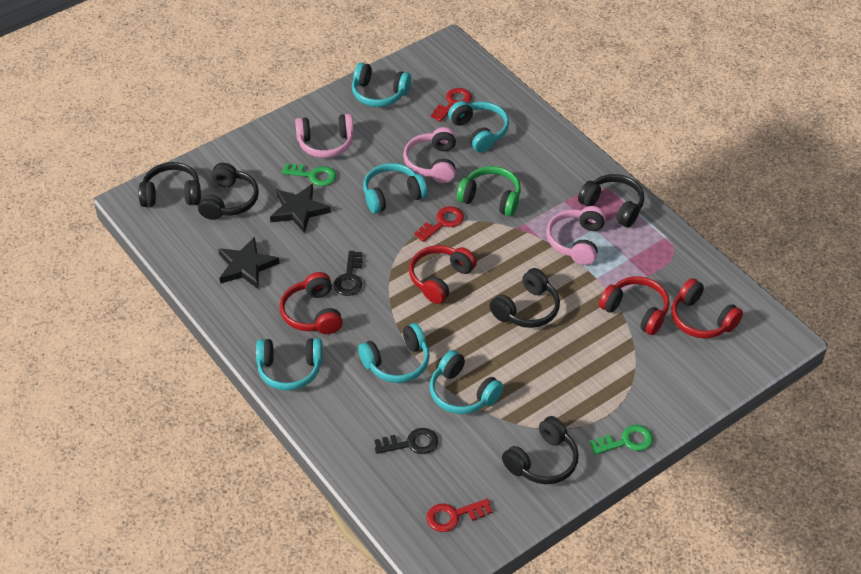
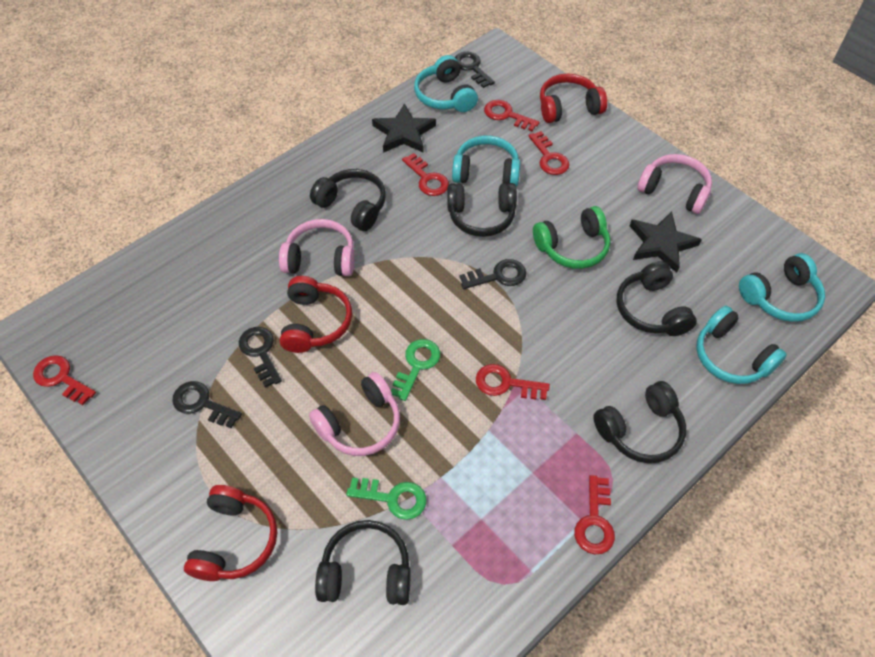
black key: [334,251,363,296] [374,428,438,454] = 2 -> [172,381,242,428] [239,327,282,388] [455,52,495,88] [459,259,526,289] = 4
red headphones: [280,272,343,334] [409,245,477,304] [599,276,669,335] [671,278,743,339] = 4 -> [184,485,277,581] [280,276,352,353] [540,74,607,123] = 3
red key: [414,206,464,242] [427,499,492,532] [431,88,472,122] = 3 -> [33,355,96,405] [402,153,449,196] [476,364,550,400] [484,100,540,131] [528,131,570,175] [574,475,615,554] = 6
turquoise headphones: [256,338,323,391] [352,62,411,107] [358,323,430,383] [363,163,428,214] [430,350,504,414] [448,101,509,153] = 6 -> [414,55,478,112] [452,136,520,187] [696,306,787,384] [739,253,825,322] = 4

